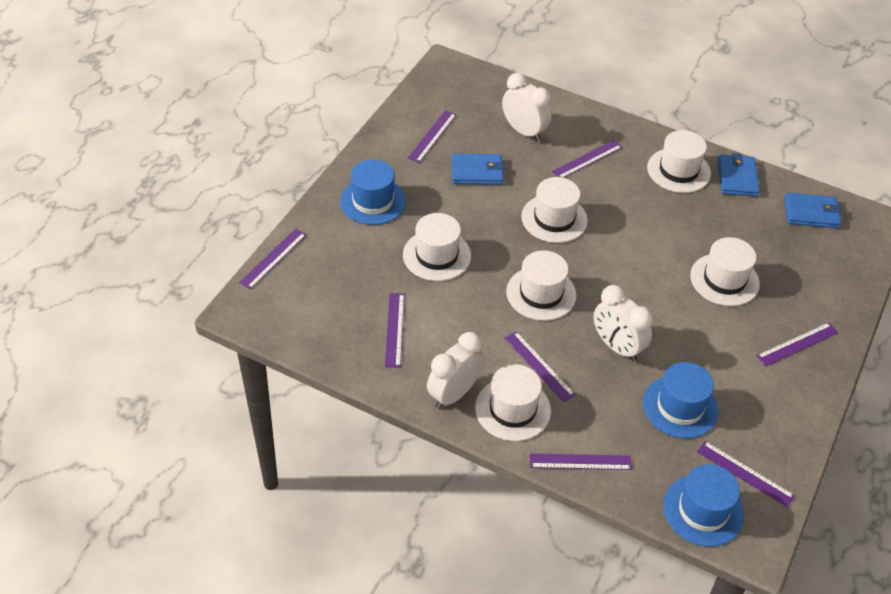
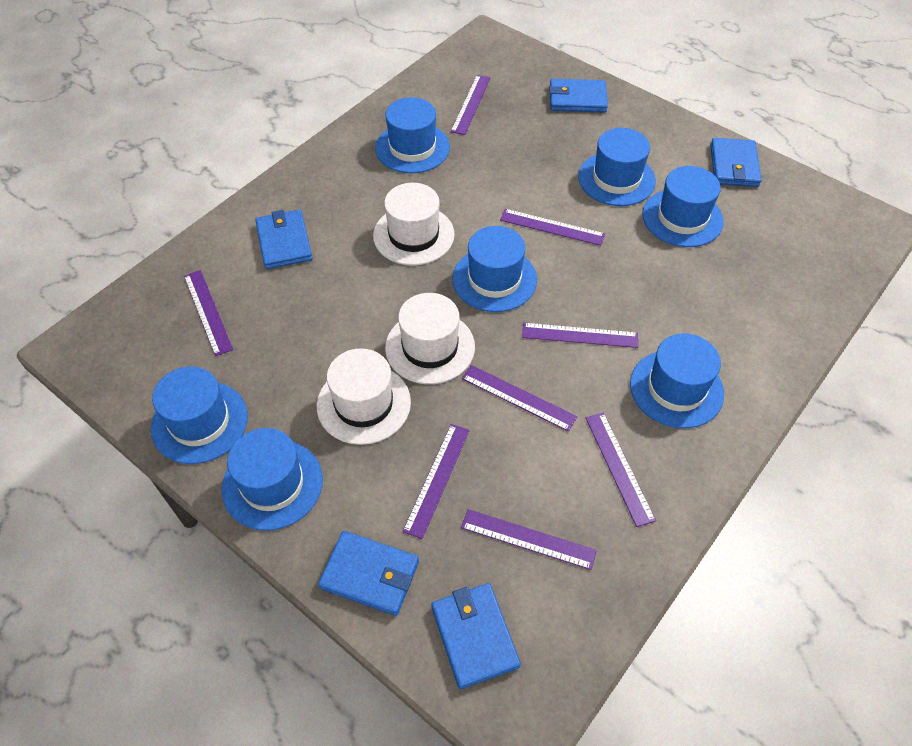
blue hat: [340,160,406,225] [643,362,719,439] [663,464,744,547] = 3 -> [151,366,248,464] [222,428,323,531] [375,97,450,173] [452,226,537,312] [578,128,656,206] [630,333,724,428] [642,166,724,247] = 7
blue wallet: [452,154,504,185] [718,153,760,197] [784,193,842,228] = 3 -> [255,210,312,269] [318,531,419,616] [431,583,521,689] [549,79,608,113] [710,138,762,187] = 5
white clock: [427,332,484,409] [502,73,552,141] [593,285,653,361] = 3 -> none = 0
white hat: [403,213,471,281] [475,364,551,441] [506,251,576,321] [521,177,588,243] [647,130,711,193] [690,237,760,306] = 6 -> [317,348,411,445] [373,183,455,266] [385,293,475,384] = 3

